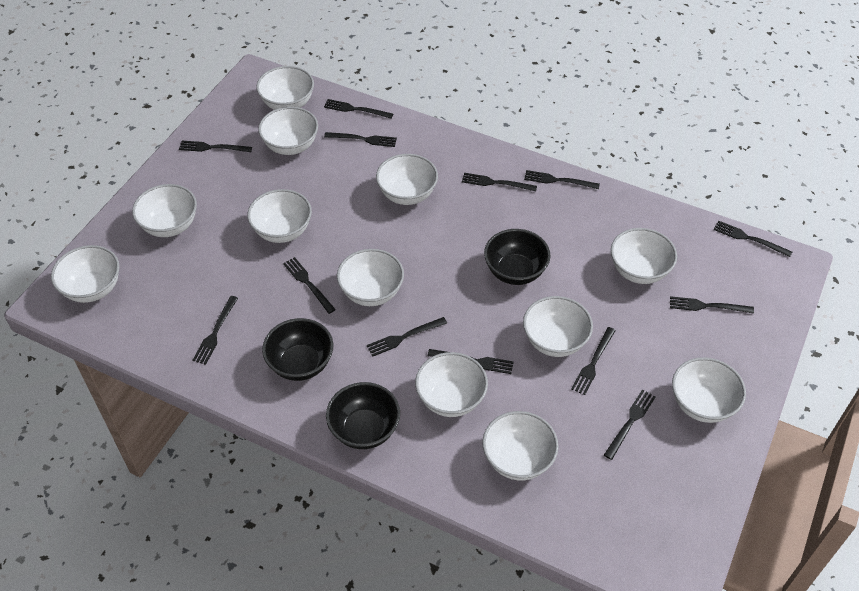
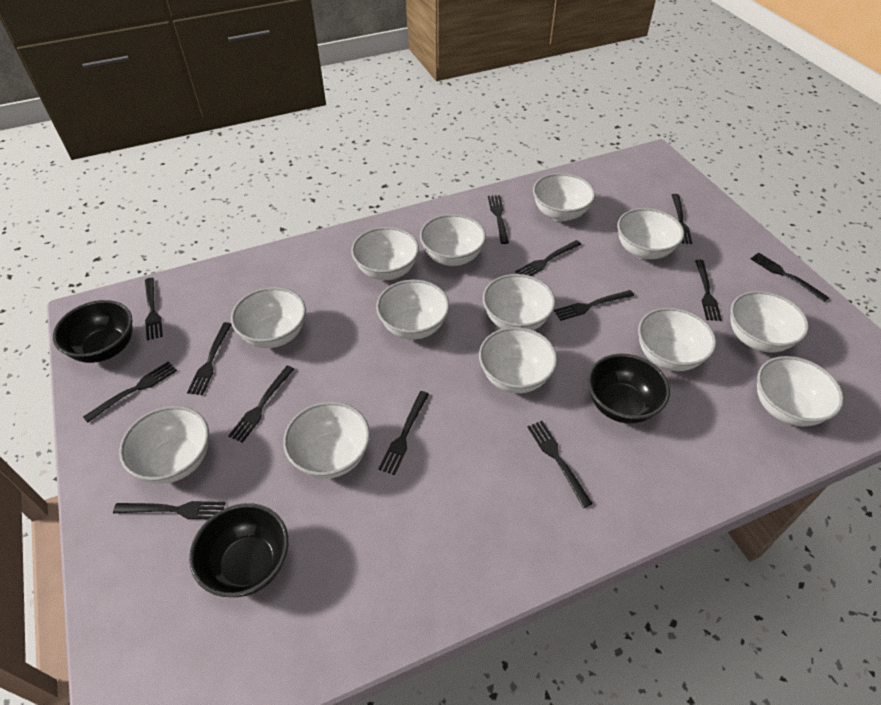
white bowl: [51,245,120,303] [132,184,197,237] [247,189,312,243] [256,66,314,110] [258,107,318,155] [337,249,404,306] [376,154,438,205] [415,352,488,417] [482,411,559,480] [523,296,593,357] [611,228,677,284] [672,357,746,423] = 12 -> [119,406,209,484] [231,287,306,348] [283,402,370,479] [351,227,419,280] [376,280,449,340] [420,214,486,266] [479,327,557,393] [483,274,555,330] [533,173,595,221] [617,208,684,259] [638,308,716,371] [730,291,809,352] [757,356,844,427] = 13

